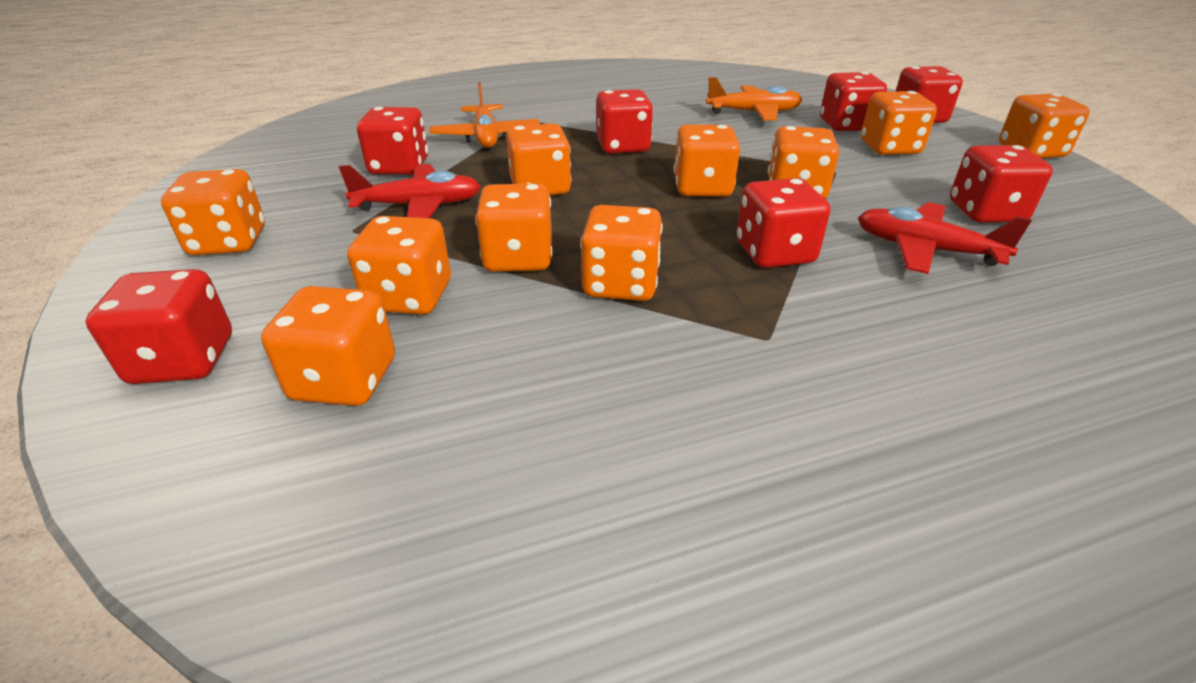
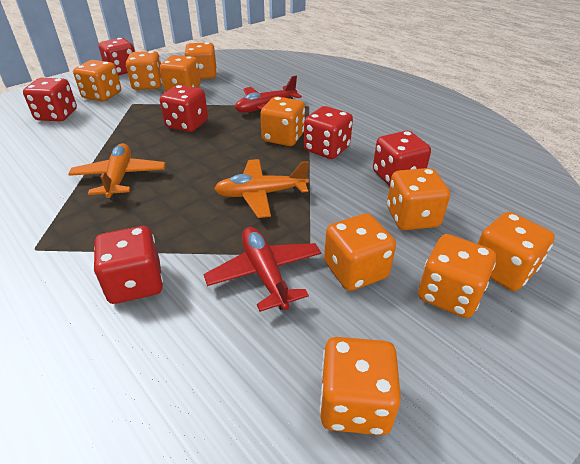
red dice: [86,269,232,384] [357,107,428,175] [596,89,653,154] [736,178,830,268] [820,72,887,131] [896,66,963,123] [950,145,1053,223] = 7 -> [23,78,77,121] [93,226,163,304] [99,38,135,75] [160,85,208,132] [304,106,353,159] [373,131,431,186] = 6

